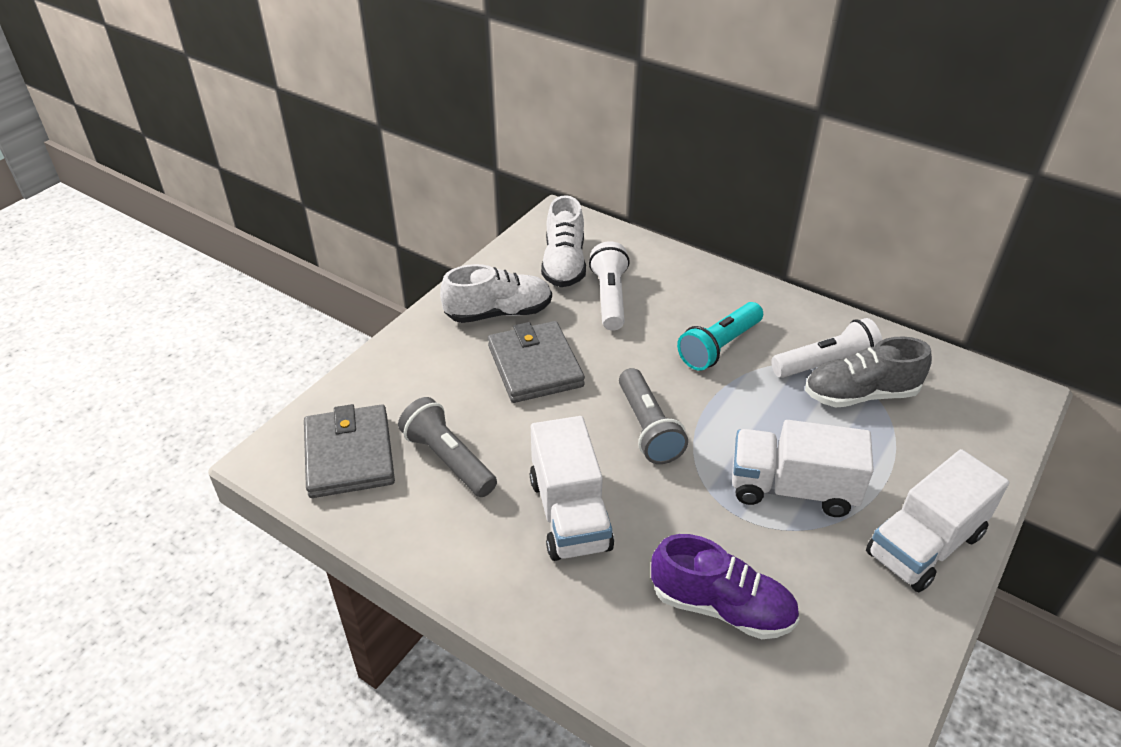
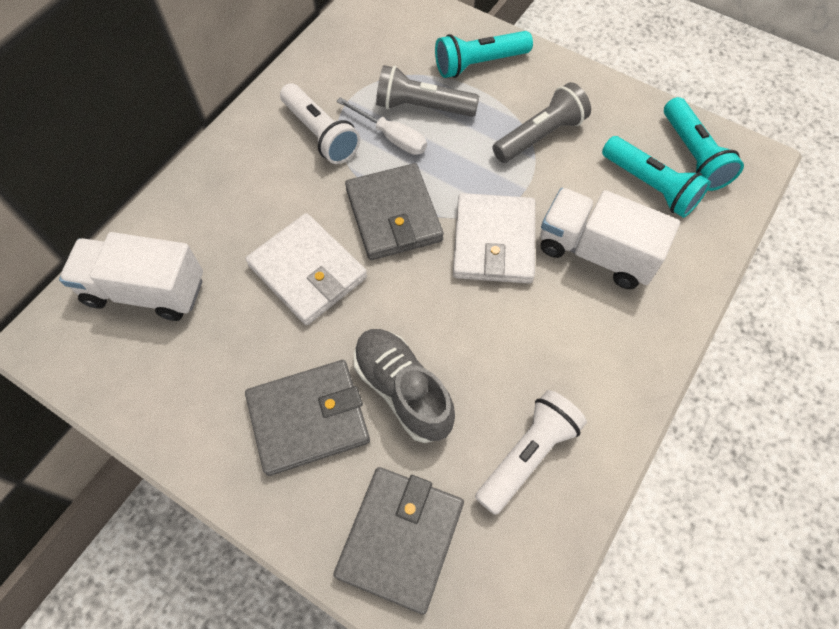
grey wallet: [304,404,395,498] [488,321,585,403] = 2 -> [245,360,370,476] [333,467,464,614] [345,163,444,260] = 3
purple shoe: [651,534,800,639] = 1 -> none = 0
turquoise flashlight: [677,302,763,371] = 1 -> [435,31,533,78] [602,136,711,218] [664,97,744,191] = 3
white screwdriver: none = 0 -> [336,97,427,155] = 1
white shoe: [440,264,552,323] [541,195,586,287] = 2 -> none = 0
white truck: [530,416,614,561] [732,420,874,517] [866,449,1009,592] = 3 -> [59,232,203,321] [540,188,680,289] = 2
white wallet: none = 0 -> [246,213,367,325] [453,193,535,284] = 2

